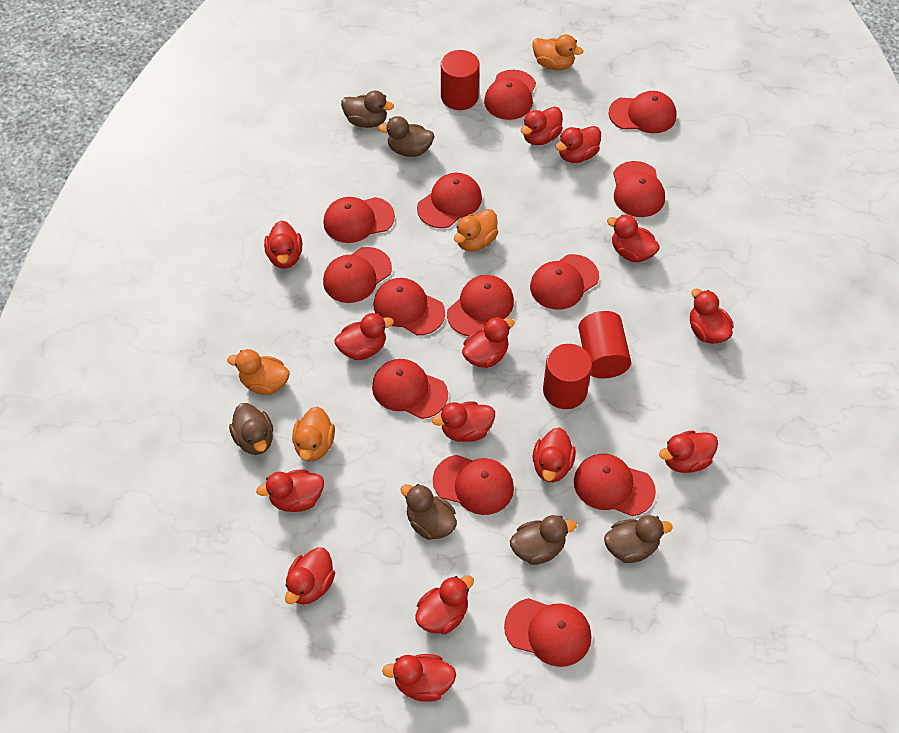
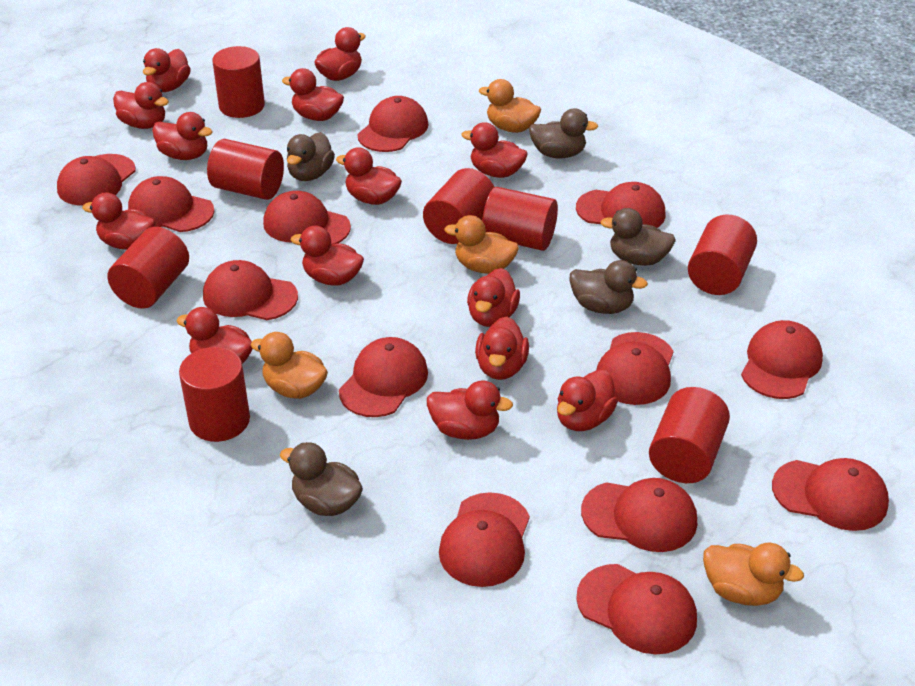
brown duck: [229,403,273,455] [341,91,394,128] [378,116,435,157] [401,484,457,540] [510,515,577,565] [604,515,673,563] = 6 -> [280,442,363,516] [287,132,335,181] [529,108,598,158] [569,260,648,314] [600,208,676,266] = 5
red cylinder: [441,50,480,110] [543,344,592,409] [578,311,631,379] = 3 -> [107,227,189,309] [179,347,250,442] [207,139,284,200] [212,46,265,118] [423,168,494,244] [482,187,558,251] [649,387,730,483] [688,215,757,295] = 8

